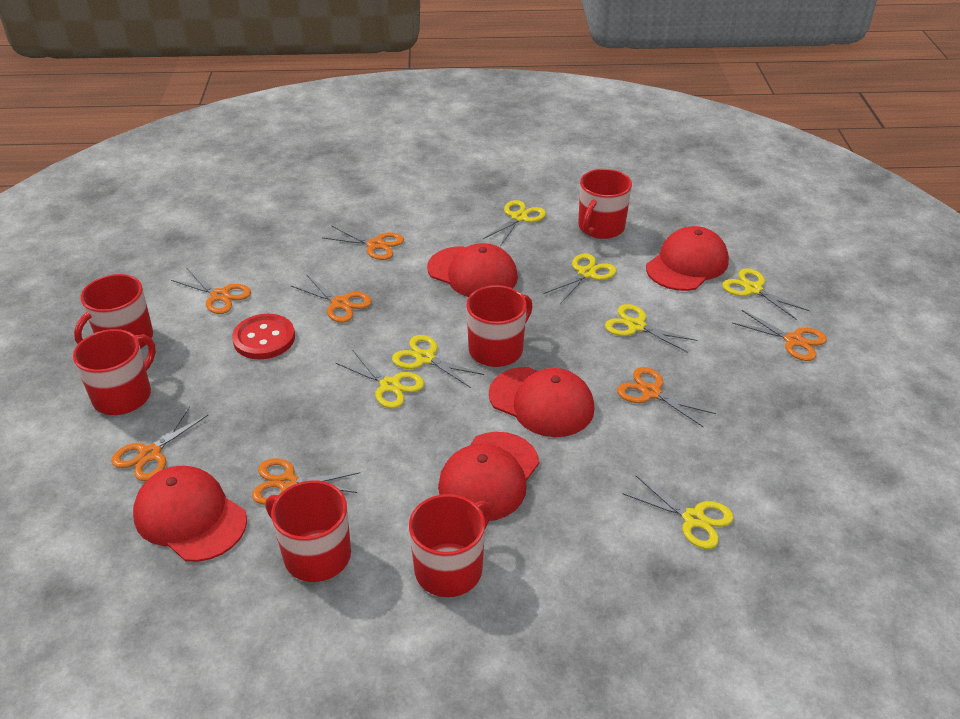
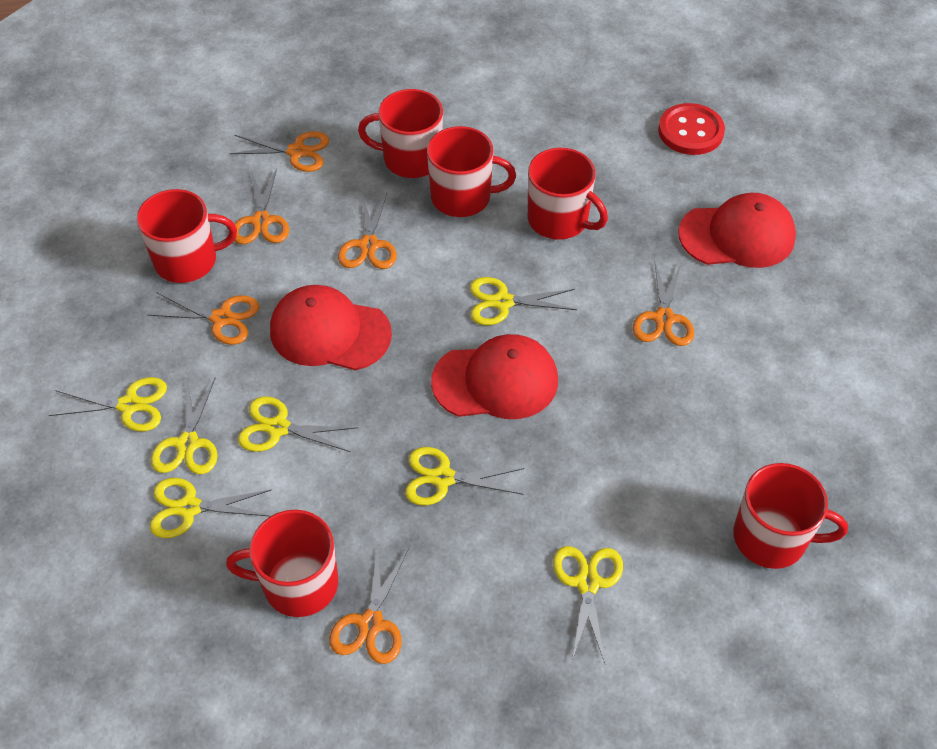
orange scissors: [111,406,208,481] [171,269,251,314] [252,458,360,505] [291,274,372,322] [322,226,404,260] [617,367,716,427] [732,310,827,361] = 7 -> [147,293,259,345] [229,131,329,172] [234,169,289,244] [329,546,408,664] [338,193,397,269] [633,262,694,346] = 6
red cap: [133,466,247,562] [427,243,518,297] [438,432,539,521] [489,367,595,437] [646,226,729,291] = 5 -> [270,285,392,370] [431,334,558,419] [678,193,796,268] = 3

